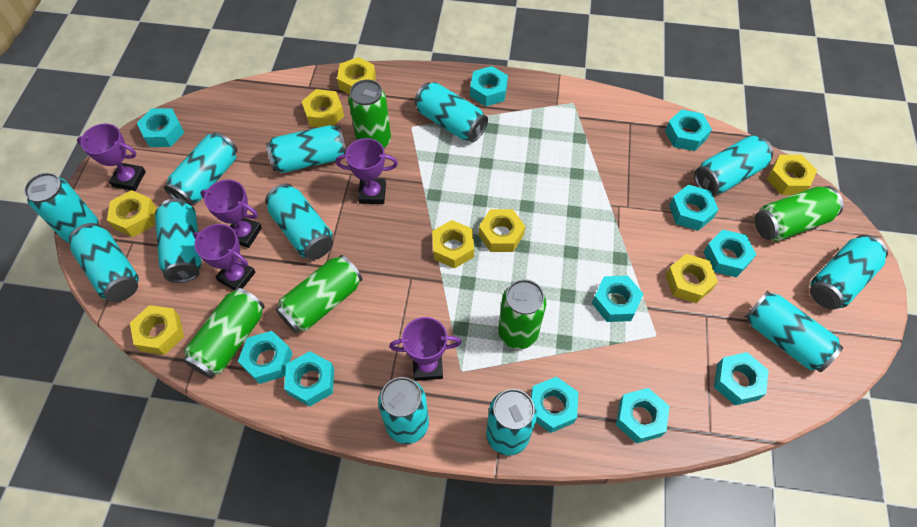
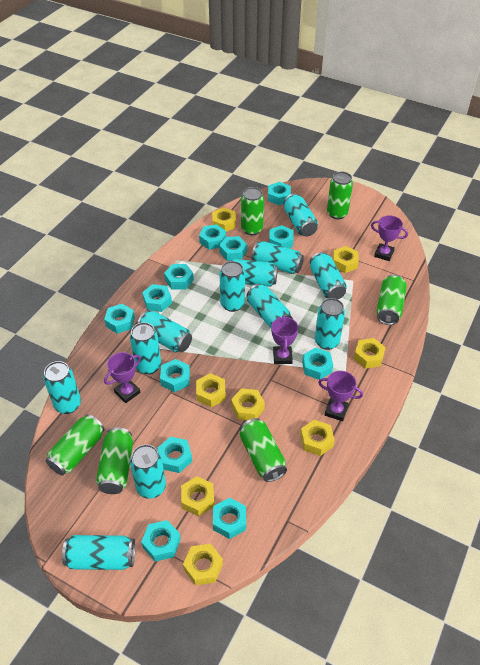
green can: [183,288,265,378] [276,255,362,333] [348,79,391,148] [498,279,546,349] [755,186,843,241] = 5 -> [45,414,105,476] [96,427,133,494] [239,418,287,482] [241,187,264,235] [327,172,353,219] [377,274,407,325] = 6
purple trophy: [77,123,146,191] [193,224,256,290] [200,179,262,248] [336,138,398,204] [389,317,461,381] = 5 -> [104,352,141,403] [271,315,299,364] [318,371,363,421] [371,215,408,261] = 4
turquoise nut: [137,108,185,147] [238,331,293,384] [284,351,334,407] [470,66,508,106] [531,377,578,433] [592,276,643,322] [616,388,670,444] [665,109,712,151] [669,184,719,231] [704,230,757,277] [714,352,769,405] = 11 -> [104,304,135,334] [141,520,181,561] [142,284,172,312] [157,437,192,473] [160,359,190,392] [164,264,194,289] [199,224,226,250] [213,498,246,539] [219,236,247,261] [268,182,291,205] [269,225,293,248] [302,347,333,380] = 12

